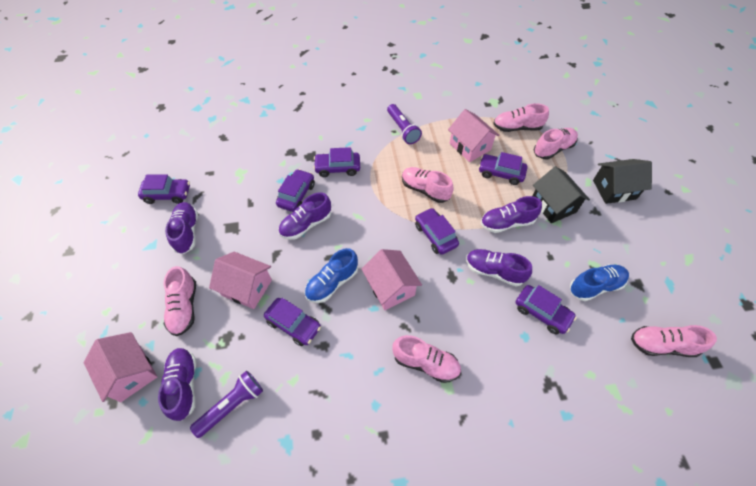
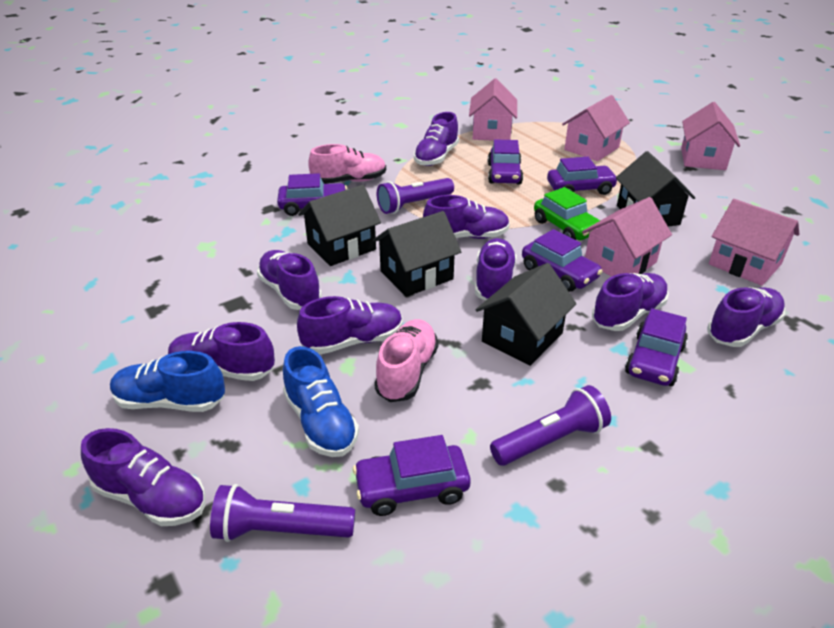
black house: [532,166,590,223] [593,159,652,204] = 2 -> [298,185,381,266] [373,211,461,297] [476,263,576,366] [616,151,695,227] = 4
green car: none = 0 -> [534,187,600,240] = 1
pink house: [84,332,157,402] [209,252,272,309] [361,249,422,310] [448,109,500,162] = 4 -> [469,78,517,141] [562,95,630,161] [582,197,672,276] [681,102,740,170] [709,199,799,286] = 5
pink shoe: [164,266,196,336] [392,335,461,383] [402,167,454,203] [493,103,549,132] [534,128,578,159] [631,325,717,357] = 6 -> [308,144,386,184] [374,319,438,402] = 2
purple car: [138,174,190,204] [264,298,321,346] [276,169,315,212] [313,147,360,177] [415,208,459,255] [479,152,527,185] [515,285,577,334] = 7 -> [277,173,347,216] [353,435,471,516] [488,139,523,184] [522,229,603,292] [547,157,618,195] [625,308,688,386] = 6
purple flashlight: [190,371,263,438] [387,104,422,144] = 2 -> [210,484,355,542] [377,178,454,214] [490,385,611,466] = 3
purple shoe: [158,348,196,421] [165,202,198,254] [278,192,331,240] [466,249,532,286] [481,196,542,233] = 5 -> [81,428,206,526] [168,322,275,381] [257,250,322,310] [297,296,403,354] [414,112,459,166] [423,195,510,239] [475,238,517,301] [592,273,669,331] [707,287,785,347] = 9

